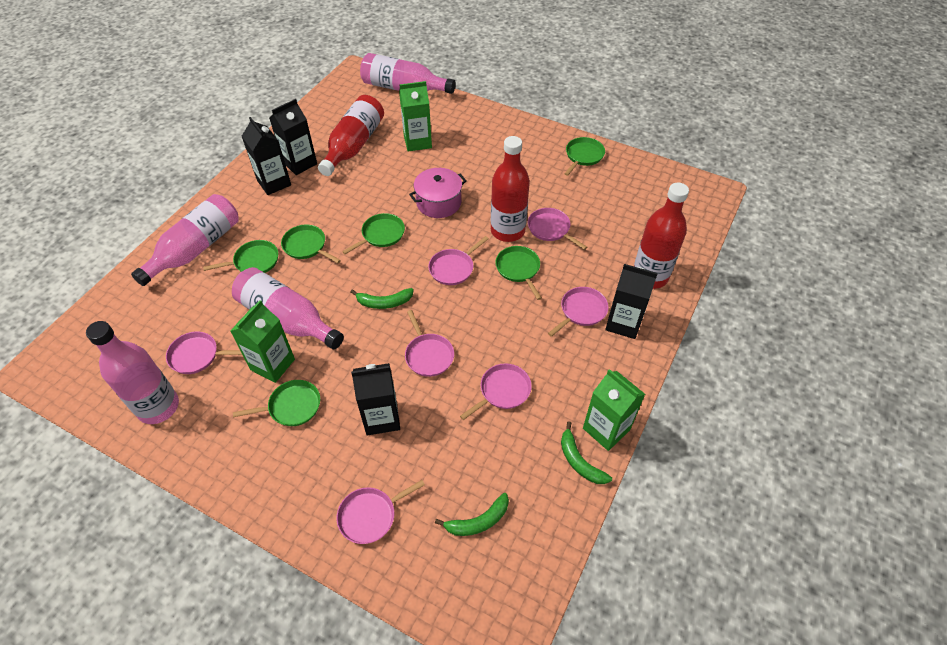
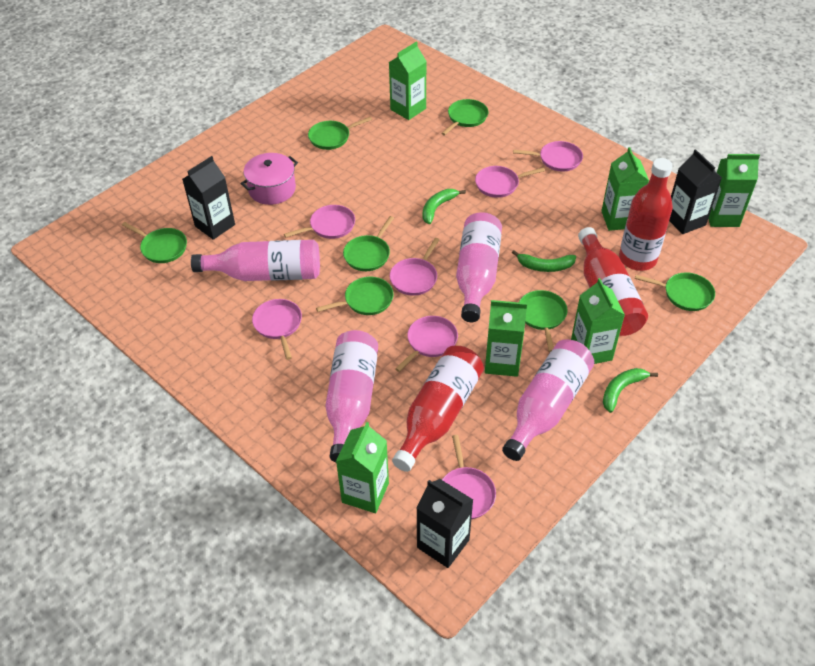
black carton: [242,117,291,195] [269,99,317,175] [351,363,400,435] [605,264,658,339] = 4 -> [182,156,235,240] [416,479,473,568] [669,149,722,234] = 3
green carton: [231,300,295,383] [399,81,432,152] [583,369,645,451] = 3 -> [336,422,389,513] [389,42,427,120] [485,300,527,377] [571,278,625,364] [601,147,649,231] [708,154,760,227] = 6
green pan: [203,240,278,273] [233,380,320,426] [281,225,341,263] [342,213,405,254] [495,246,542,300] [564,137,605,176] = 6 -> [122,222,187,263] [308,117,372,150] [316,277,394,315] [343,216,394,271] [441,99,488,135] [519,290,568,352] [635,272,715,311] = 7

